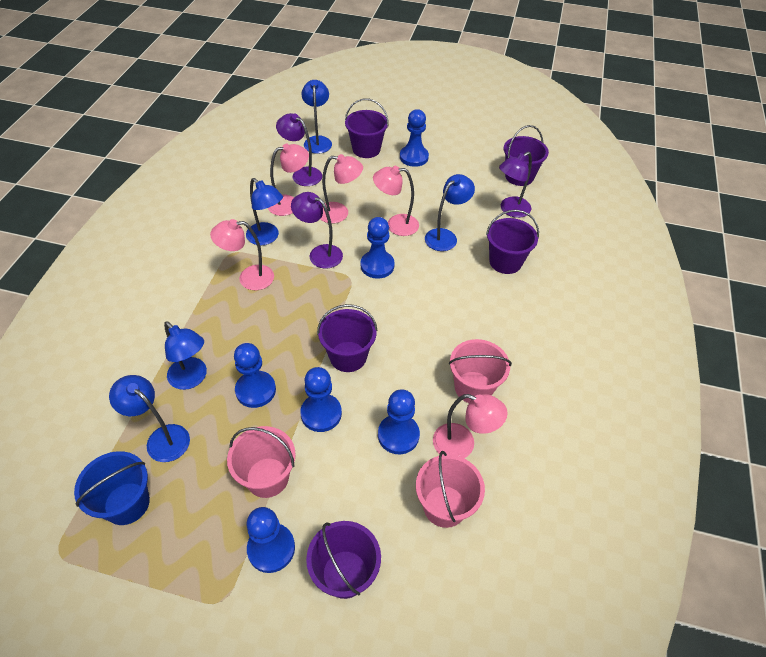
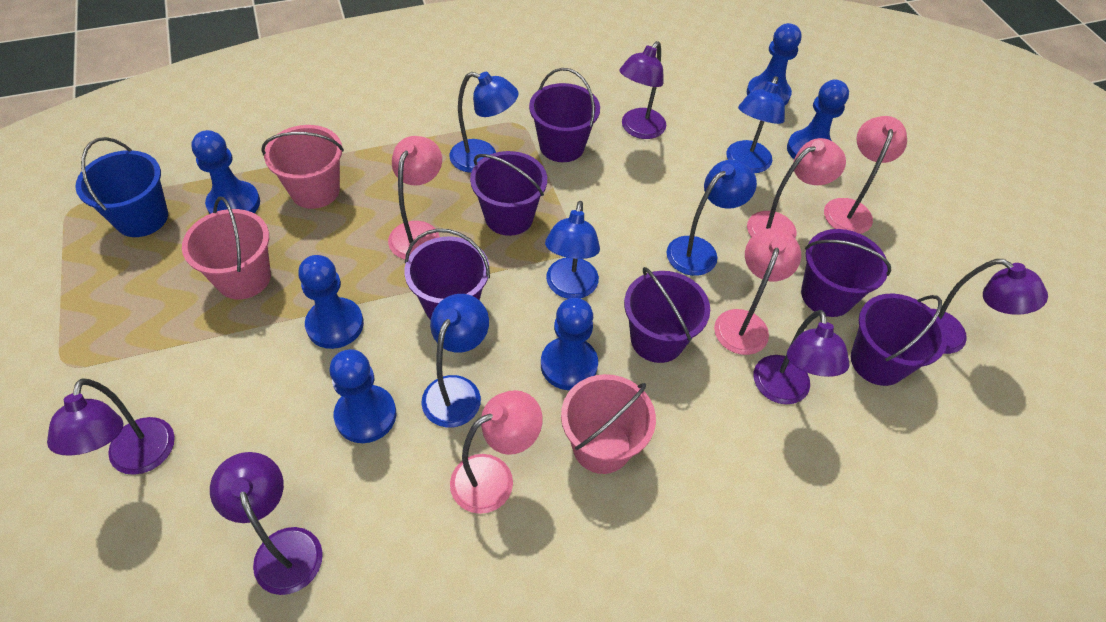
purple bucket: [306,521,381,599] [317,304,377,372] [345,98,389,158] [486,210,539,274] [504,125,549,186] = 5 -> [404,229,490,320] [470,151,547,236] [529,68,600,162] [624,267,710,363] [801,229,891,317] [851,294,948,386] = 6
purple lamp: [276,113,322,186] [291,192,343,269] [499,152,532,218] = 3 -> [47,378,175,475] [210,452,323,595] [619,41,666,139] [754,310,849,405] [932,259,1048,354] = 5

